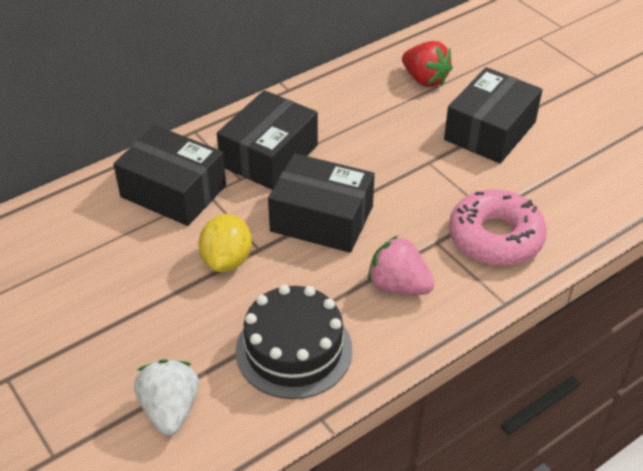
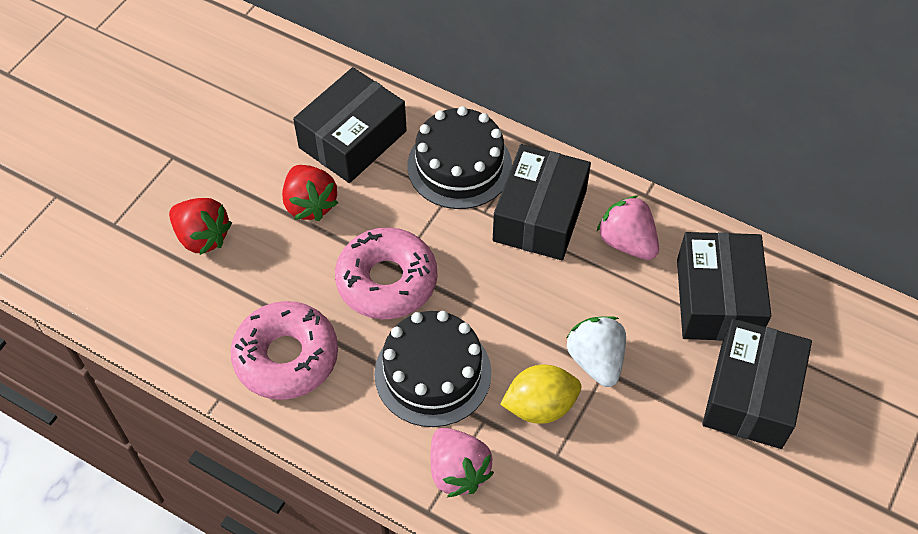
black cake: [236,285,353,399] = 1 -> [374,311,491,427] [407,106,512,209] = 2
pink donut: [449,189,547,266] = 1 -> [231,301,338,400] [335,227,437,319] = 2
pink strawberry: [368,236,435,295] = 1 -> [431,428,494,497] [597,195,659,260] = 2
red strawberry: [402,41,453,87] = 1 -> [169,198,232,255] [282,165,338,221] = 2

